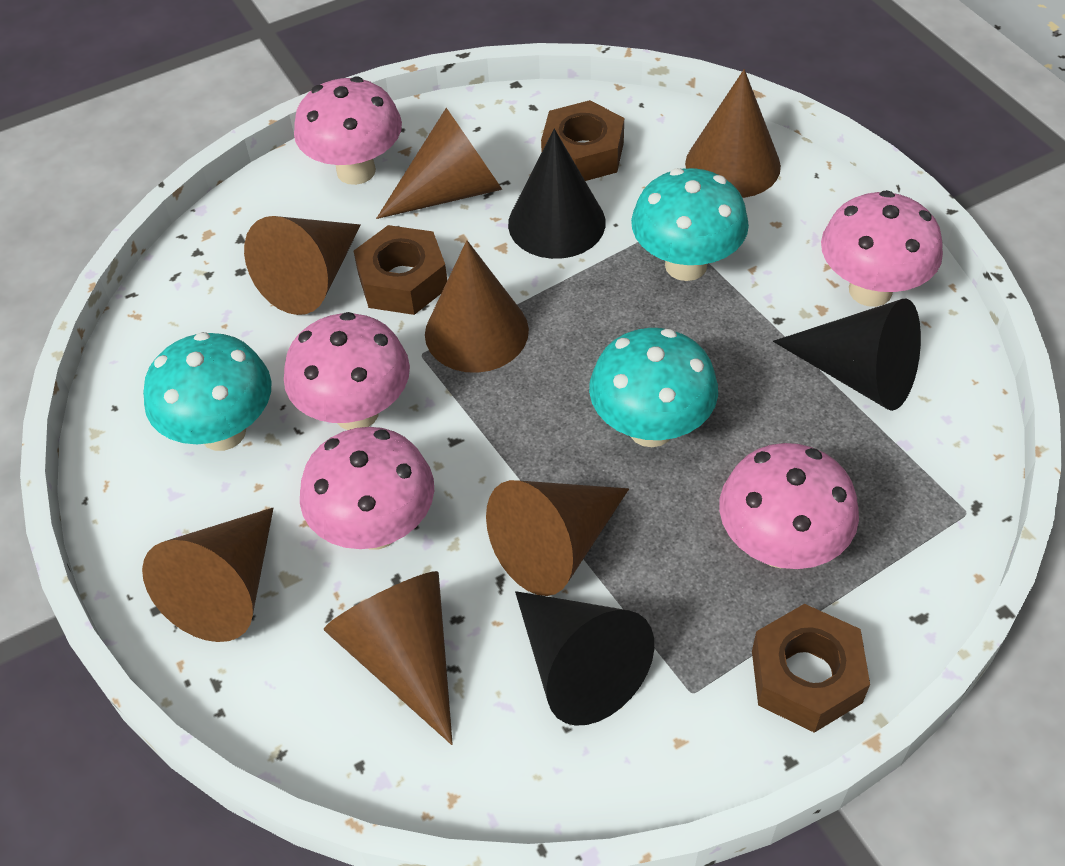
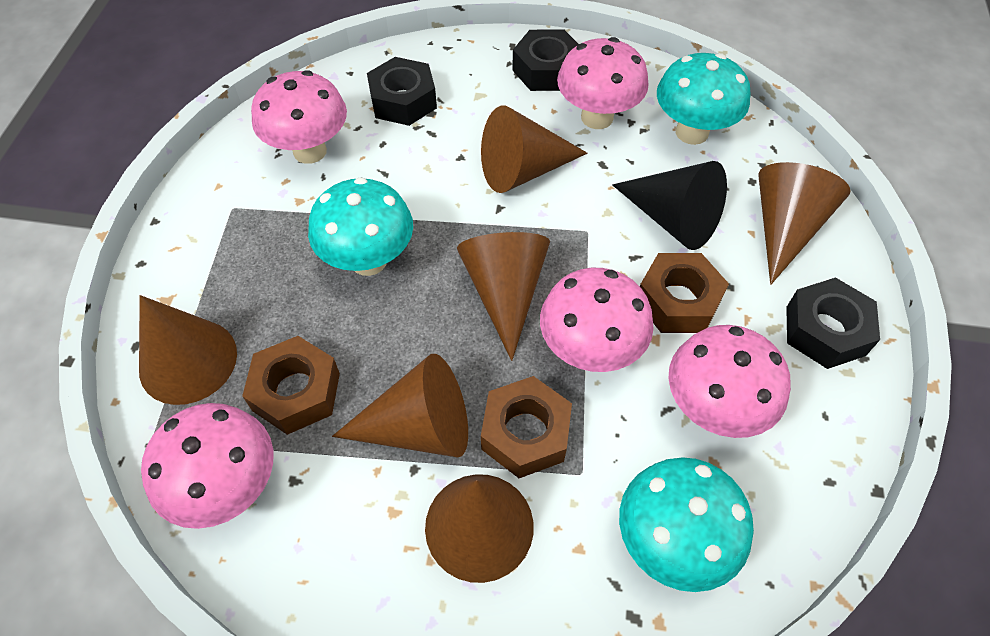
black cone: [508,129,606,259] [515,591,654,726] [773,298,921,411] = 3 -> [612,161,727,250] = 1
black nut: none = 0 -> [367,57,437,126] [512,29,579,91] [786,277,880,369] = 3
brown cone: [142,508,273,642] [244,216,361,315] [324,571,453,745] [376,108,502,219] [425,240,529,373] [486,480,629,596] [685,69,781,198] = 7 -> [139,295,237,405] [332,354,468,457] [425,474,534,583] [457,232,550,361] [481,105,588,193] [758,162,851,285] = 6

